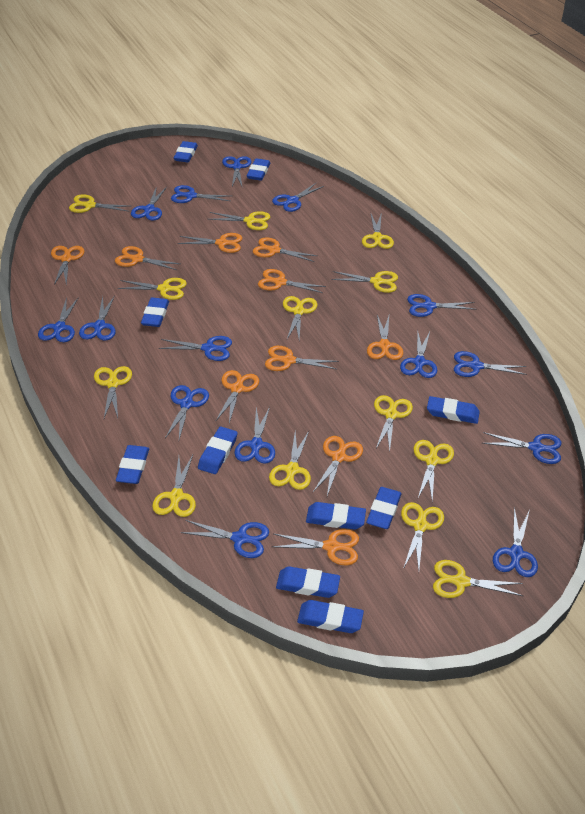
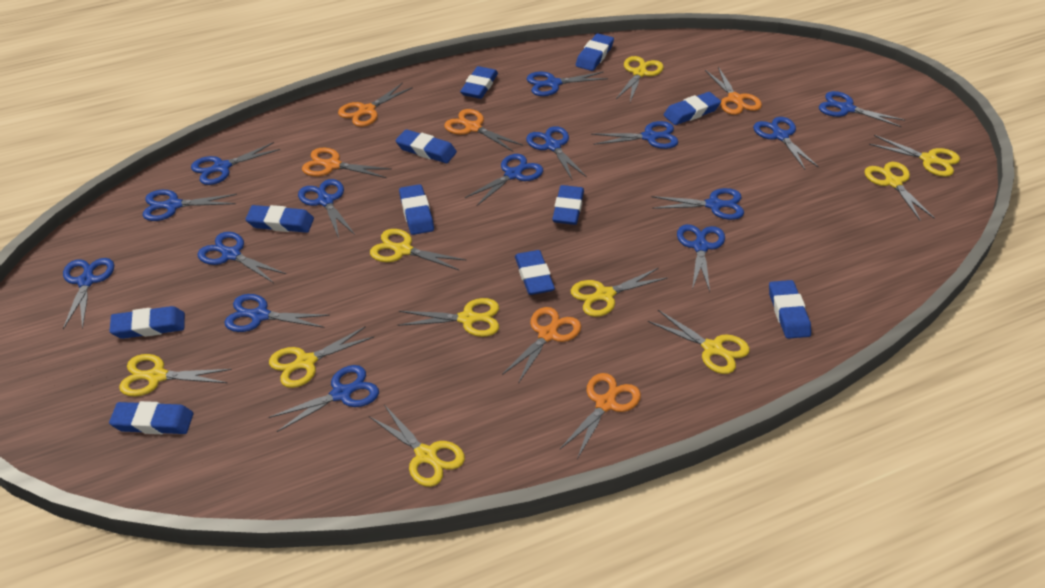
blue eraser: [116,445,149,484] [141,297,169,327] [174,141,198,162] [198,427,238,474] [247,158,270,181] [276,566,340,598] [297,600,364,633] [306,502,366,530] [366,487,402,529] [427,396,480,424] = 10 -> [109,306,185,339] [109,401,193,434] [245,205,314,233] [395,129,457,163] [399,184,434,235] [460,66,498,99] [515,250,555,295] [552,185,584,225] [576,33,614,71] [663,92,721,125] [769,280,811,339] = 11
orange scissors: [51,246,84,285] [115,246,180,270] [178,233,242,253] [215,370,259,423] [253,238,317,262] [258,269,326,293] [265,346,339,371] [272,529,359,565] [313,436,363,496] [367,315,403,360] = 10 -> [302,148,392,178] [338,83,413,127] [444,109,523,152] [502,307,581,384] [560,373,641,459] [705,67,762,115] = 6
yellow scissors: [69,194,129,213] [94,366,132,418] [118,278,187,300] [152,455,196,517] [208,211,271,230] [269,431,311,490] [283,296,317,340] [331,271,398,293] [362,213,394,249] [374,395,413,452] [401,502,444,570] [413,440,454,501] [433,560,523,598] = 13 -> [119,354,232,396] [269,326,374,388] [369,405,465,487] [370,229,466,271] [398,298,499,337] [571,268,668,317] [616,56,664,102] [648,310,750,374] [864,162,935,220] [869,135,960,177] = 10

